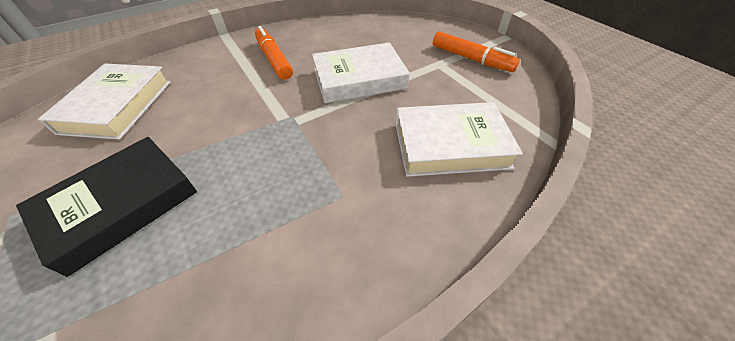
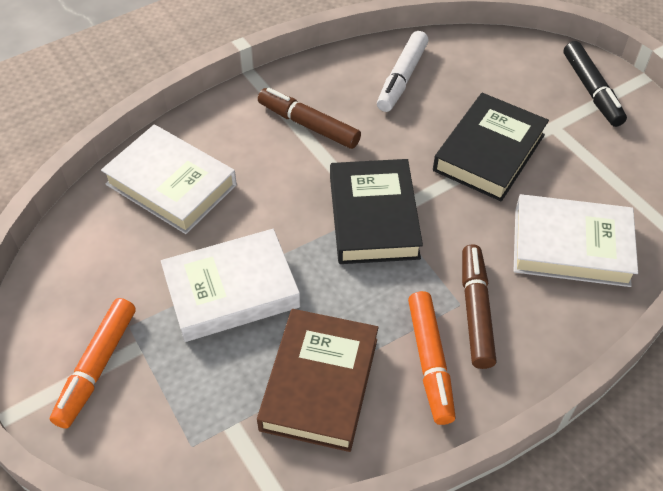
black book: [16,137,197,277] = 1 -> [330,159,423,264] [433,93,549,202] = 2
black marker: none = 0 -> [564,41,627,127] = 1
brown book: none = 0 -> [257,309,379,452] = 1
brown marker: none = 0 -> [258,88,361,149] [462,244,497,369] = 2
white marker: none = 0 -> [377,31,429,112] = 1

